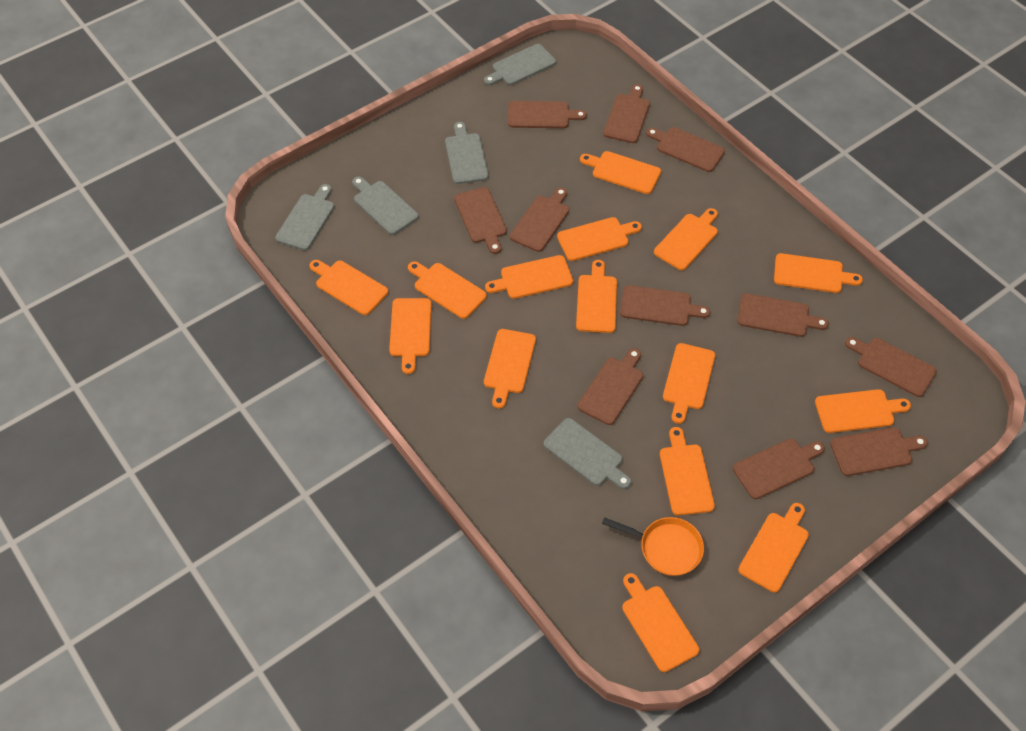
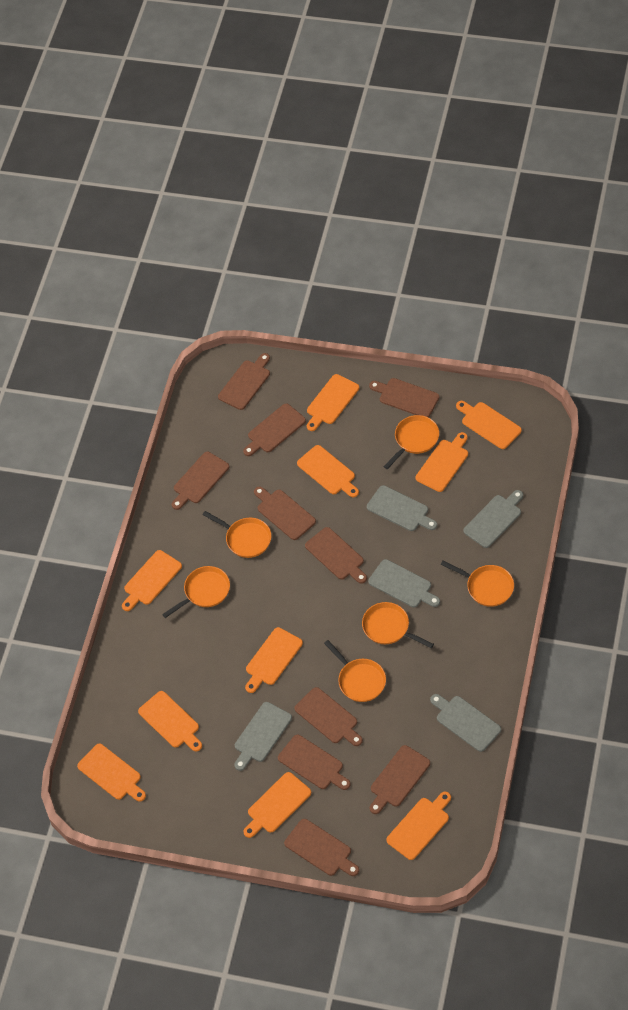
brown cutting board: [454,187,507,254] [508,101,587,128] [510,187,569,252] [577,348,643,425] [603,84,650,143] [620,285,710,326] [646,127,725,172] [733,439,825,499] [737,293,829,337] [830,427,928,476] [845,337,937,397] = 11 -> [172,452,229,510] [218,353,270,410] [243,404,306,456] [254,486,316,540] [278,735,351,790] [284,819,359,876] [295,687,363,746] [305,527,367,584] [369,378,439,417] [370,745,430,814] = 10
orange cutting board: [309,260,388,315] [389,298,431,374] [408,261,487,319] [484,329,536,408] [485,255,573,299] [557,217,642,261] [576,260,617,333] [580,151,661,194] [622,573,699,672] [654,208,718,270] [660,427,715,515] [663,343,715,424] [738,503,809,592] [774,253,863,293] [815,389,911,433] = 15 -> [77,744,146,802] [122,550,182,611] [138,691,202,752] [243,772,311,838] [245,627,303,693] [297,445,359,497] [307,374,359,431] [386,792,451,860] [416,432,468,492] [456,401,522,449] = 10
orange pan: [602,517,704,576] = 1 -> [162,566,230,618] [203,511,271,558] [324,640,386,702] [362,602,434,648] [383,415,439,469] [441,561,514,607] = 6

